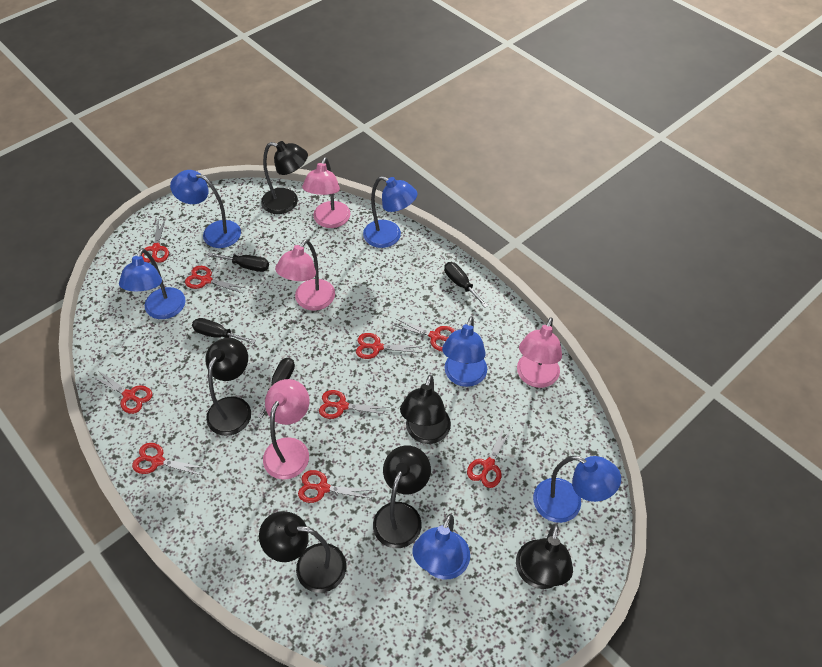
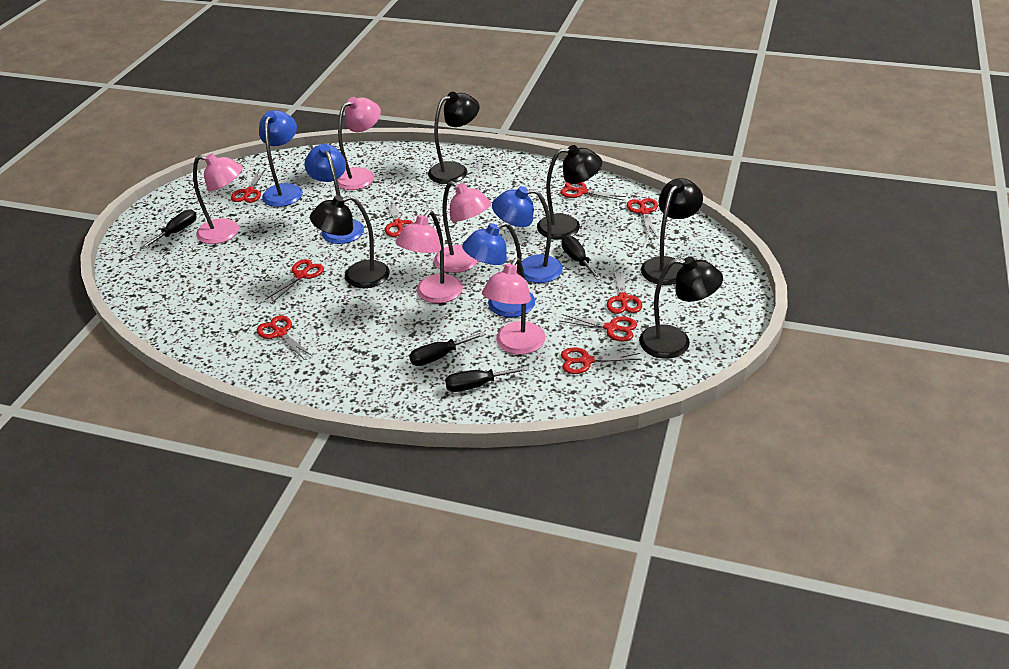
black lamp: [205,338,251,436] [259,511,347,593] [261,141,308,214] [373,445,431,548] [400,375,451,444] [516,524,573,589] = 6 -> [310,195,390,288] [428,92,480,184] [537,145,602,239] [639,257,723,359] [641,178,703,285] = 5
blue lamp: [119,248,186,319] [170,170,241,248] [363,176,417,248] [412,514,470,579] [442,316,487,387] [533,456,621,523] = 6 -> [259,110,303,207] [305,144,364,244] [462,222,535,317] [492,186,563,283] = 4
pink lamp: [263,379,309,479] [275,239,335,311] [302,157,351,228] [517,317,562,388] = 4 -> [193,153,243,244] [337,97,381,190] [395,210,463,304] [434,181,491,273] [482,258,545,355] = 5

